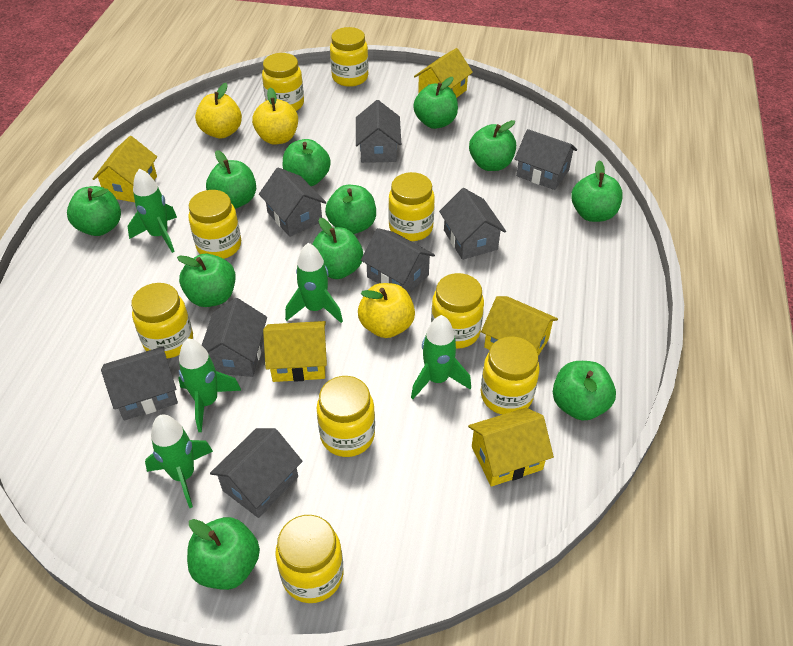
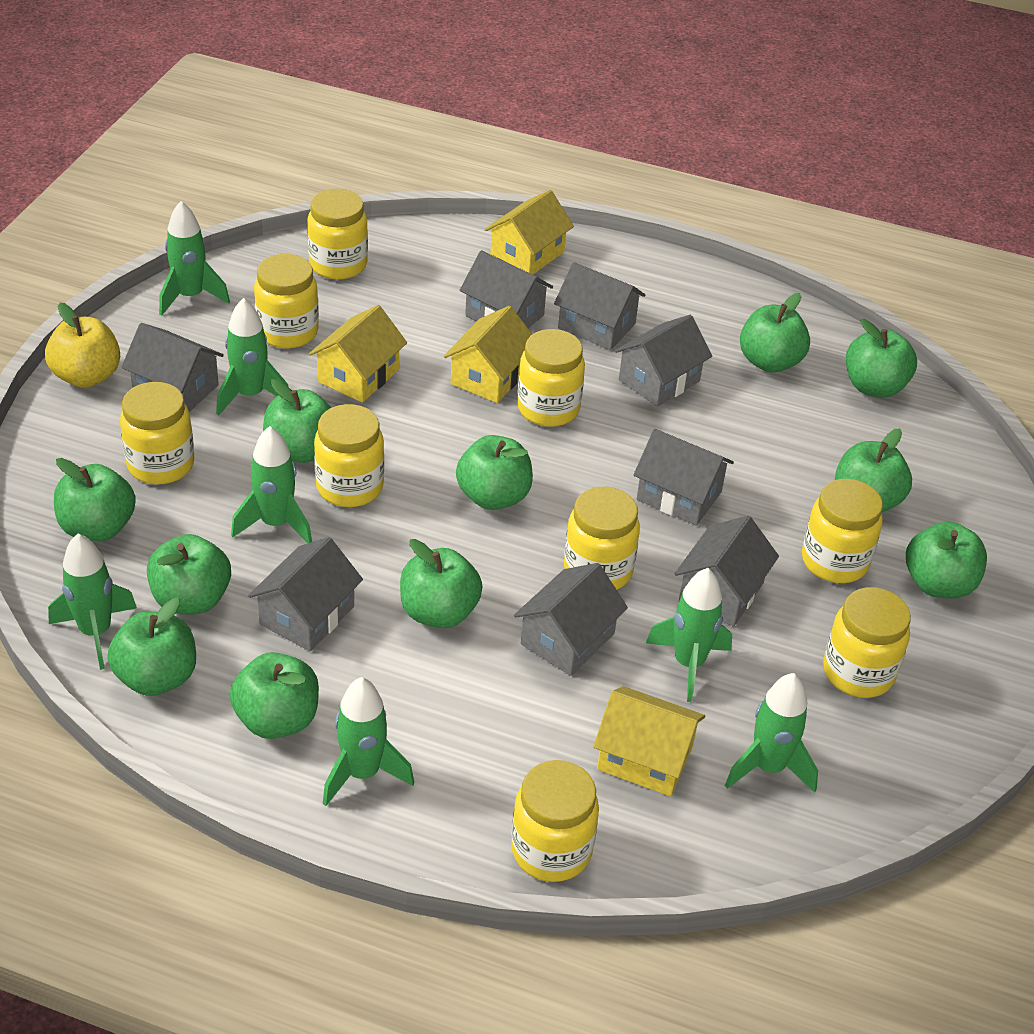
green rocket: [128,169,177,253] [145,414,213,508] [178,338,242,432] [285,243,343,323] [411,315,471,399] = 5 -> [48,534,137,670] [159,201,230,316] [216,298,289,415] [231,426,312,543] [323,677,414,806] [646,568,732,702] [725,673,818,792] = 7
yellow apple: [195,83,242,139] [252,87,298,145] [358,283,415,338] = 3 -> [45,303,120,388] = 1
yellow house: [93,136,157,202] [263,321,327,382] [414,48,473,98] [468,408,554,487] [481,296,558,356] = 5 -> [309,305,407,403] [444,306,532,403] [484,190,574,275] [593,686,705,796] = 4

